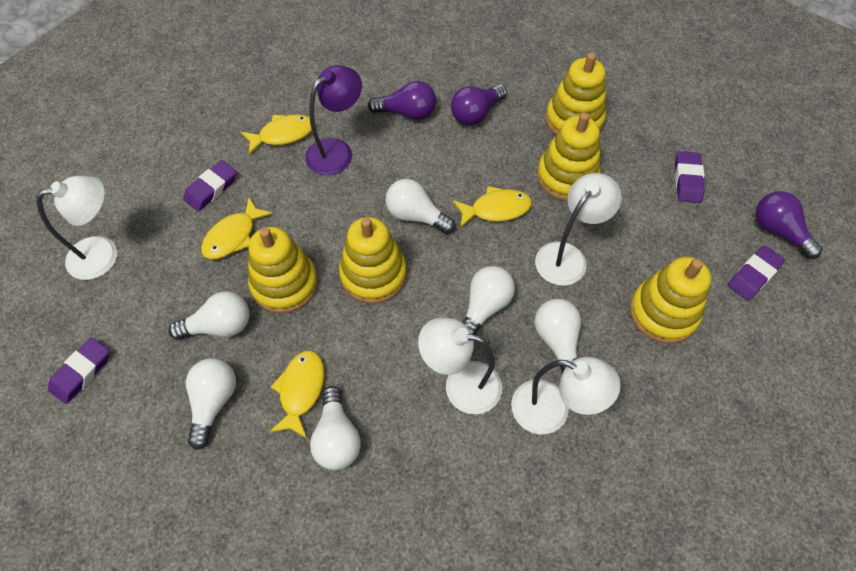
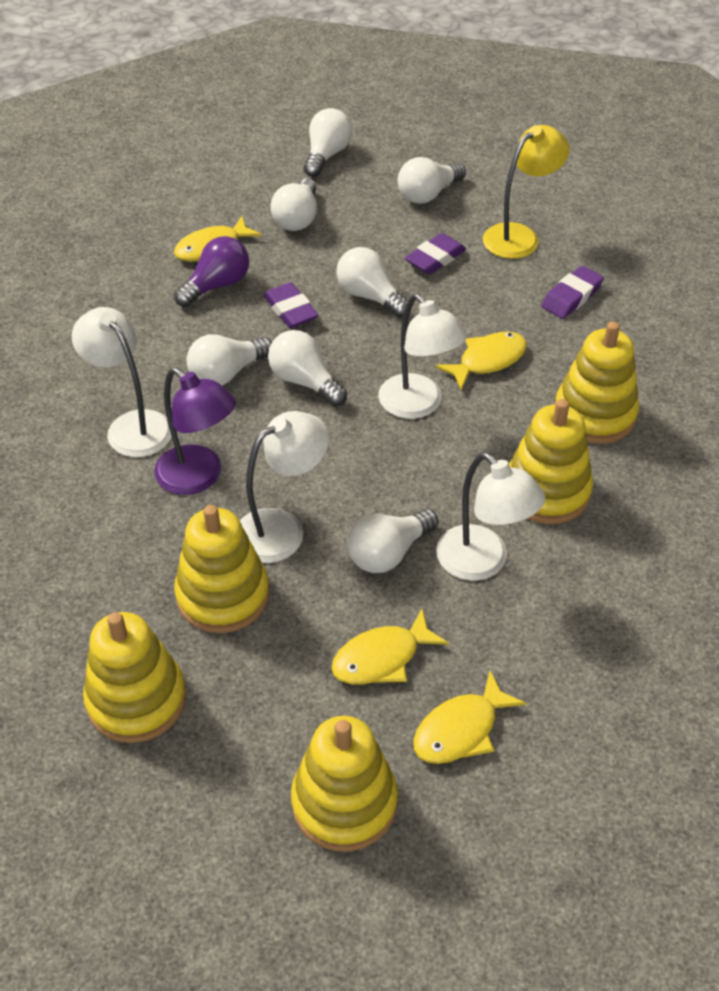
purple eraser: [48,338,109,404] [183,160,237,211] [675,151,705,203] [728,245,785,301] = 4 -> [263,283,318,328] [405,233,466,275] [541,266,604,319] = 3
purple light bulb: [368,81,436,120] [451,85,507,125] [756,191,822,259] = 3 -> [174,236,249,307] = 1
white light bulb: [168,291,250,340] [186,358,236,450] [310,386,361,470] [386,179,456,234] [462,266,515,335] [534,299,581,374] = 6 -> [186,334,272,385] [268,330,347,406] [271,178,317,231] [304,108,352,177] [336,247,408,318] [347,509,439,573] [398,157,466,204] = 7
yellow lamp: none = 0 -> [483,125,570,259] = 1

